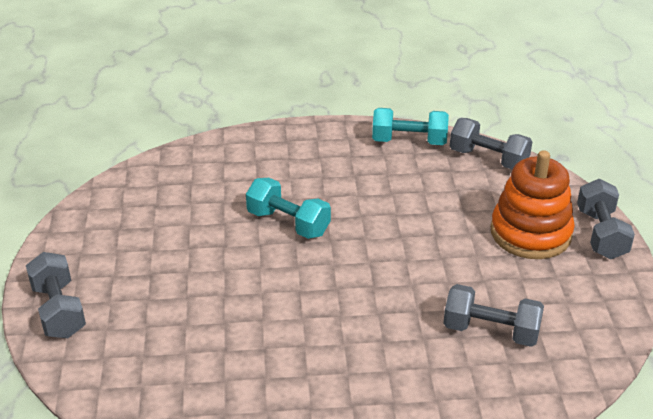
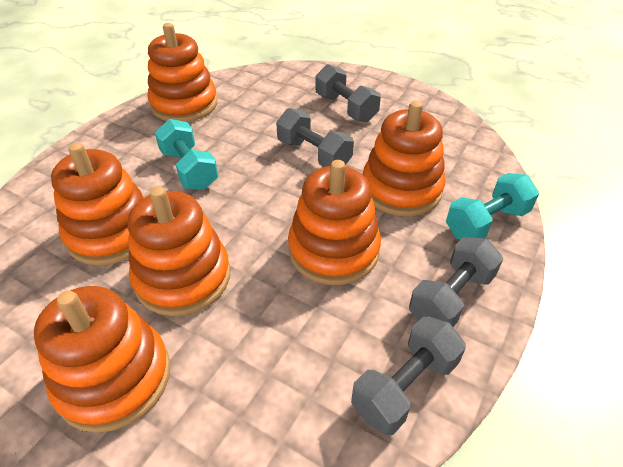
orange stacking toy: [491,150,575,259] = 1 -> [34,286,170,433] [51,143,145,266] [128,187,230,316] [148,23,218,122] [288,160,381,285] [363,101,445,216] = 6

